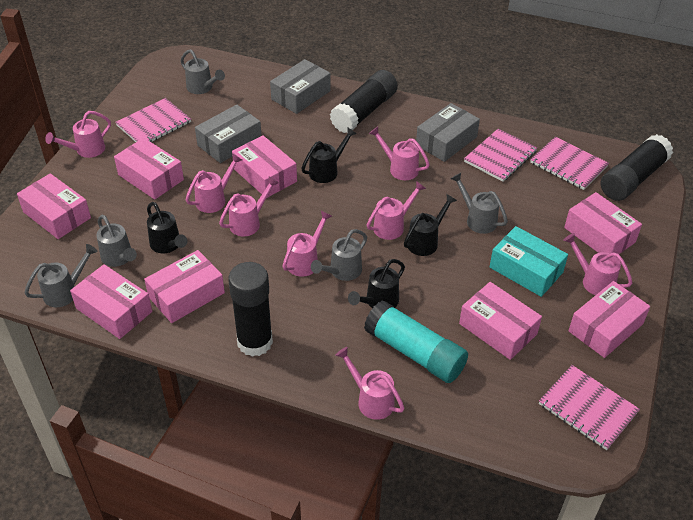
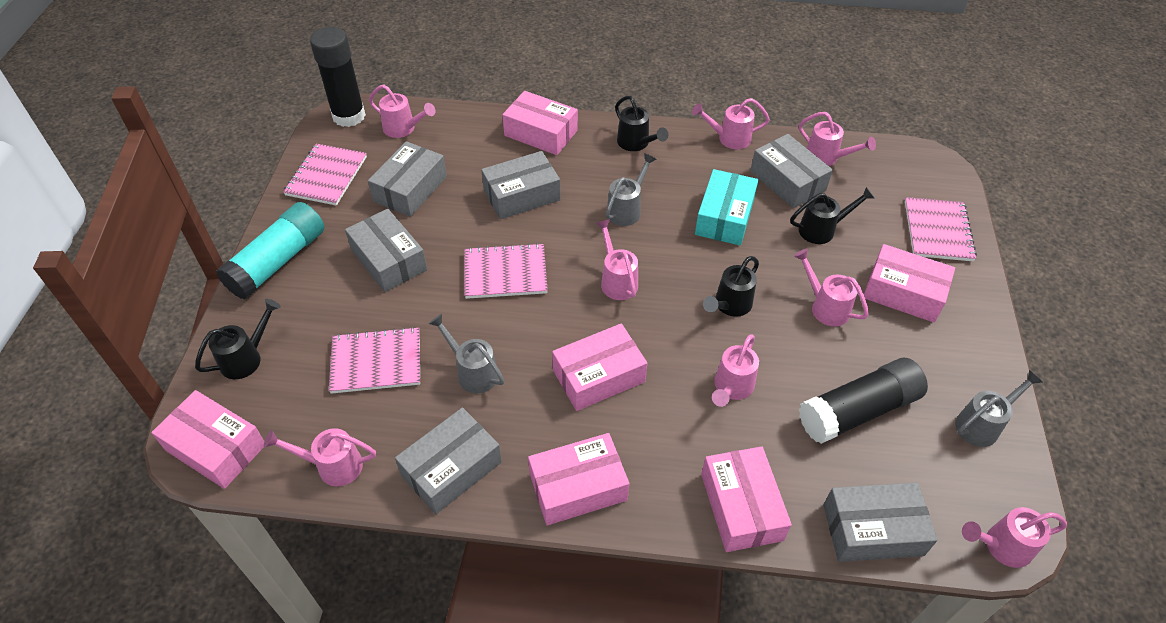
black glue stick: [228,262,273,357] [330,70,398,133] [601,134,673,201] = 3 -> [310,27,366,127] [799,358,928,444] = 2
grey box: [195,105,262,163] [270,59,331,114] [416,103,480,162] = 3 -> [345,209,427,292] [368,141,447,217] [395,407,502,514] [481,151,561,219] [750,134,833,208] [823,483,938,562] = 6
grey watering can: [24,244,98,307] [96,215,137,267] [180,49,225,94] [311,229,367,281] [451,173,508,234] = 5 -> [429,314,504,393] [606,153,657,226] [955,370,1043,447] = 3
pink box: [17,173,91,239] [70,264,152,339] [114,138,184,200] [144,250,225,323] [232,135,297,198] [459,282,542,360] [564,192,642,254] [569,281,650,358] = 8 -> [151,390,264,489] [503,91,578,155] [528,433,630,525] [552,324,647,411] [701,446,792,552] [864,244,955,323] = 6

